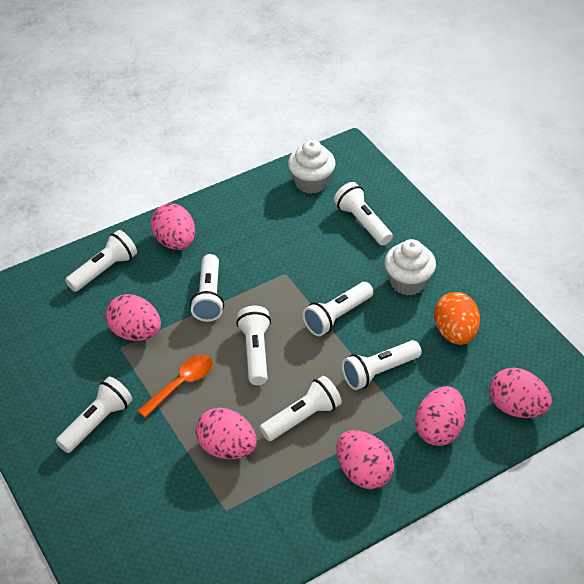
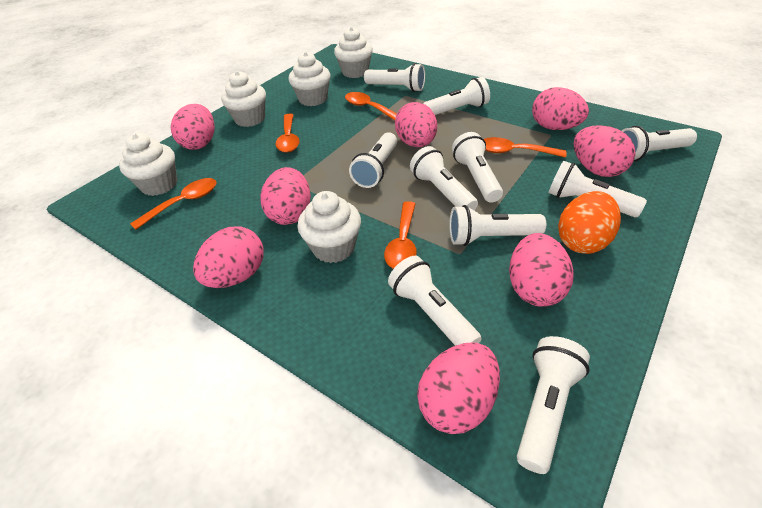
orange spoon: [137,355,213,418] = 1 -> [130,178,216,230] [276,113,300,153] [345,92,397,120] [384,201,417,269] [484,137,567,158] = 5
pink egg: [105,294,161,341] [151,203,195,250] [195,408,257,459] [336,430,394,489] [415,386,466,446] [490,368,552,418] = 6 -> [171,104,215,150] [193,226,264,288] [260,167,311,225] [395,102,437,147] [417,342,500,434] [509,233,574,307] [532,87,589,130] [574,125,636,177] = 8
white cupcake: [288,140,335,194] [384,239,436,296] = 2 -> [119,133,177,196] [221,71,266,127] [288,52,331,106] [297,191,361,263] [334,27,373,78] = 5
white flashlight: [56,377,133,453] [65,230,137,292] [190,254,224,322] [236,306,271,385] [260,376,342,441] [302,282,374,336] [334,182,393,245] [342,340,422,390] = 8 -> [349,132,397,188] [364,63,425,92] [388,256,482,346] [410,146,478,210] [423,77,490,115] [449,205,546,246] [452,132,503,203] [517,336,590,474] [549,161,647,217] [622,126,697,161] = 10

